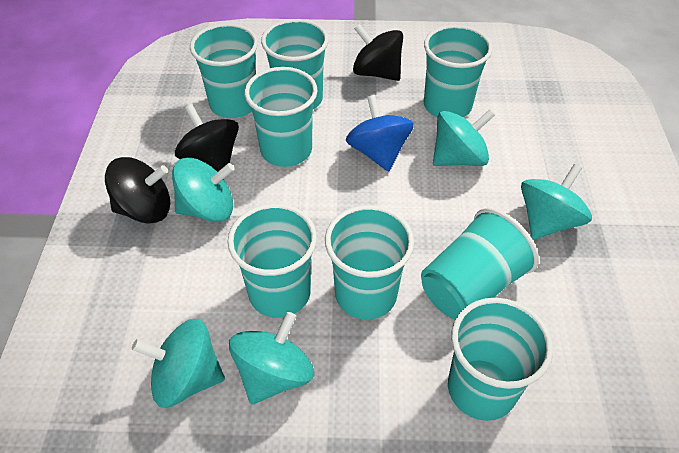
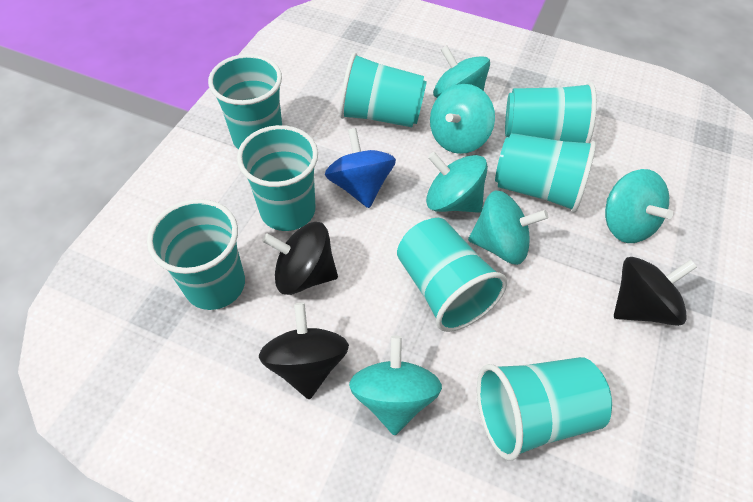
turquoise spinning top: [132,319,225,408] [172,158,235,222] [229,312,314,404] [433,109,495,166] [521,164,592,239] = 5 -> [349,336,442,435] [426,152,488,213] [430,84,495,154] [433,45,490,98] [468,190,548,265] [605,169,673,243] = 6

